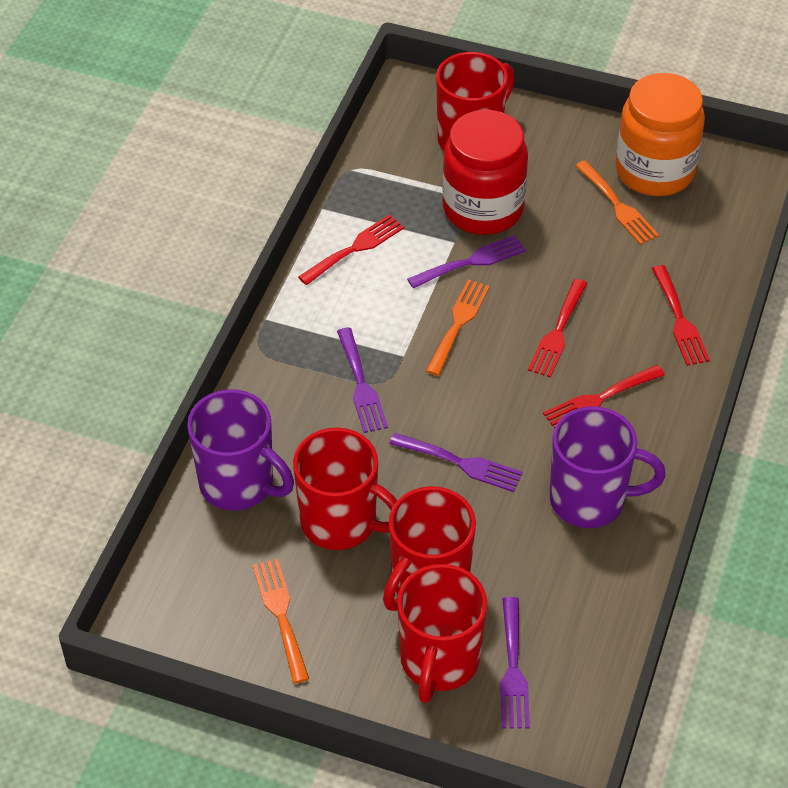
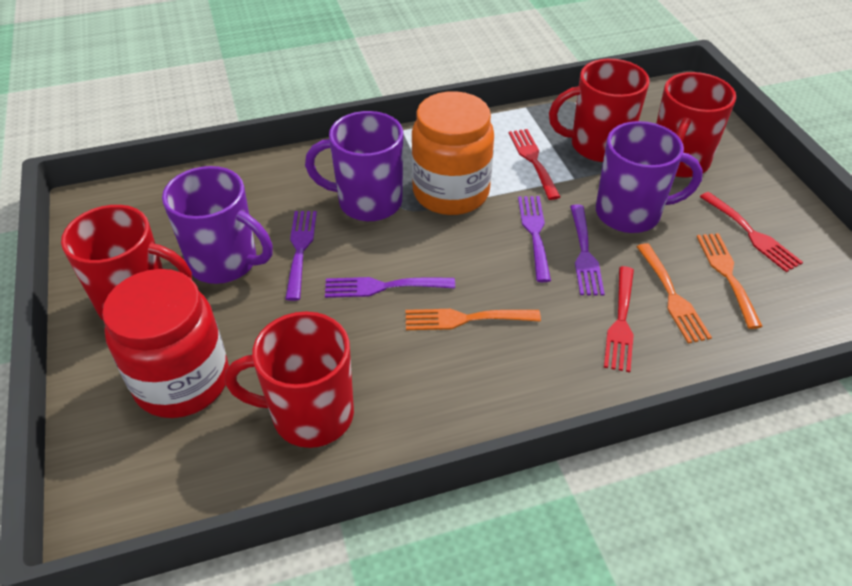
purple mug: [187,389,294,511] [550,406,666,528] = 2 -> [162,166,273,284] [305,111,403,221] [596,121,703,233] = 3
red fork: [298,214,404,285] [528,279,588,378] [543,365,665,429] [652,265,710,366] = 4 -> [509,129,560,200] [604,266,634,372] [700,192,803,272] = 3

